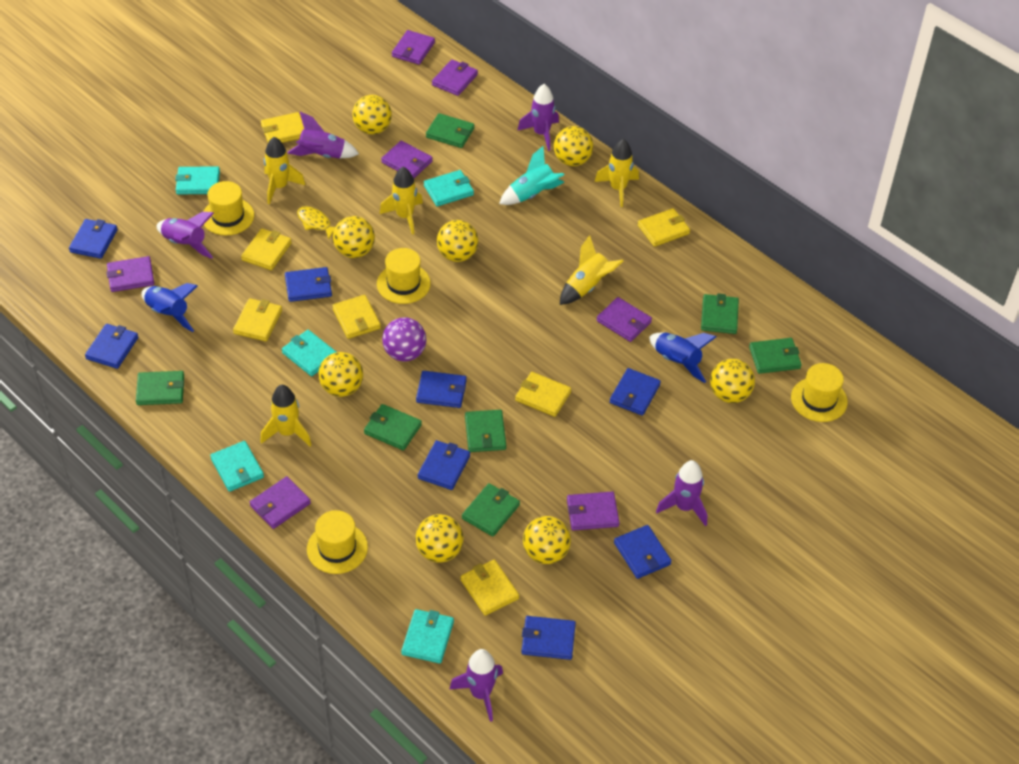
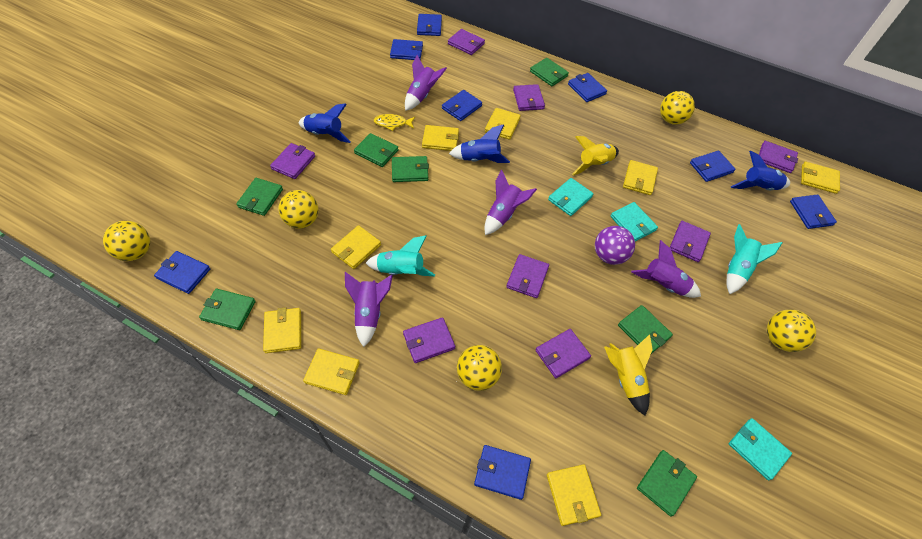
blue rocket: [141,283,198,332] [649,333,716,383] = 2 -> [299,103,351,143] [449,124,510,163] [731,151,790,190] = 3
purple rocket: [157,212,214,259] [287,112,359,158] [449,649,503,722] [517,84,559,151] [656,460,707,526] = 5 -> [345,272,393,347] [405,55,447,111] [484,170,537,235] [631,240,701,298] = 4
purple wallet: [106,256,154,292] [250,476,311,529] [381,141,433,178] [392,30,435,65] [432,60,478,96] [567,491,620,531] [597,297,652,342] = 7 -> [270,143,315,179] [403,317,455,363] [448,29,485,55] [506,254,549,298] [513,84,545,111] [535,329,591,378] [670,221,711,262] [759,141,798,173] = 8
turquoise rocket: [499,146,564,205] = 1 -> [366,235,435,276] [727,224,783,294] = 2
turquoise wallet: [175,166,220,194] [210,441,264,492] [282,330,336,376] [401,609,454,664] [424,170,474,207] = 5 -> [548,178,594,216] [610,202,658,242] [729,418,792,481] = 3
yellow ball: [318,352,363,397] [333,216,375,258] [353,95,392,135] [415,514,464,563] [437,220,479,262] [523,516,571,564] [554,126,593,166] [710,359,755,403] = 8 -> [103,221,150,261] [278,190,318,229] [457,345,502,391] [660,91,695,125] [767,310,816,352] = 5
yellow hat: [203,181,254,236] [307,510,368,574] [377,248,431,304] [791,363,848,422] = 4 -> none = 0
yellow rocket: [260,385,311,446] [264,137,305,204] [380,167,423,235] [560,235,623,305] [595,139,639,207] = 5 -> [572,136,619,176] [604,334,653,416] = 2
yellow wallet: [233,298,282,341] [241,228,292,270] [261,112,304,143] [332,295,381,339] [461,560,519,616] [515,372,571,417] [638,208,690,247] = 7 -> [263,307,301,353] [303,348,360,395] [331,225,381,269] [422,125,459,151] [485,108,521,140] [547,464,601,526] [623,160,658,195] [801,161,840,194] = 8

